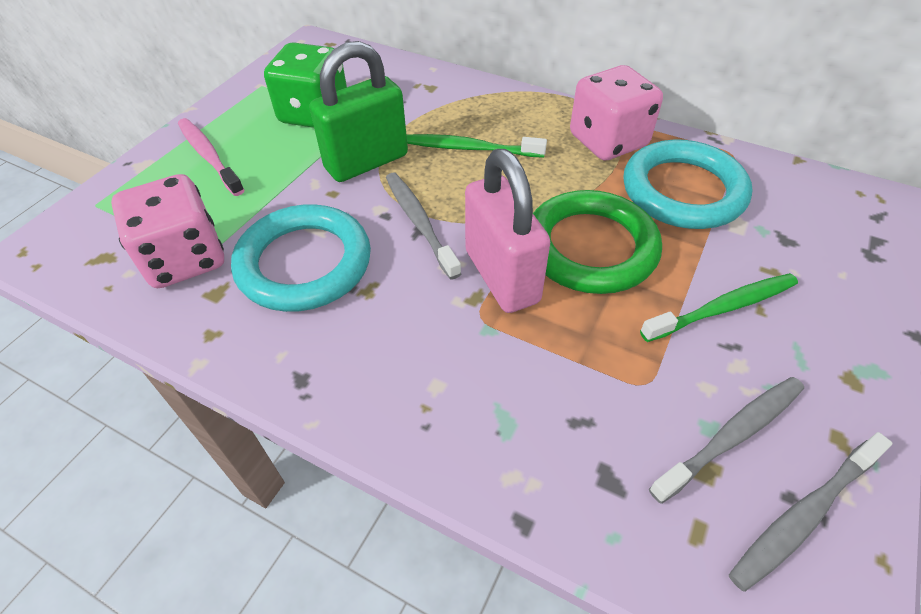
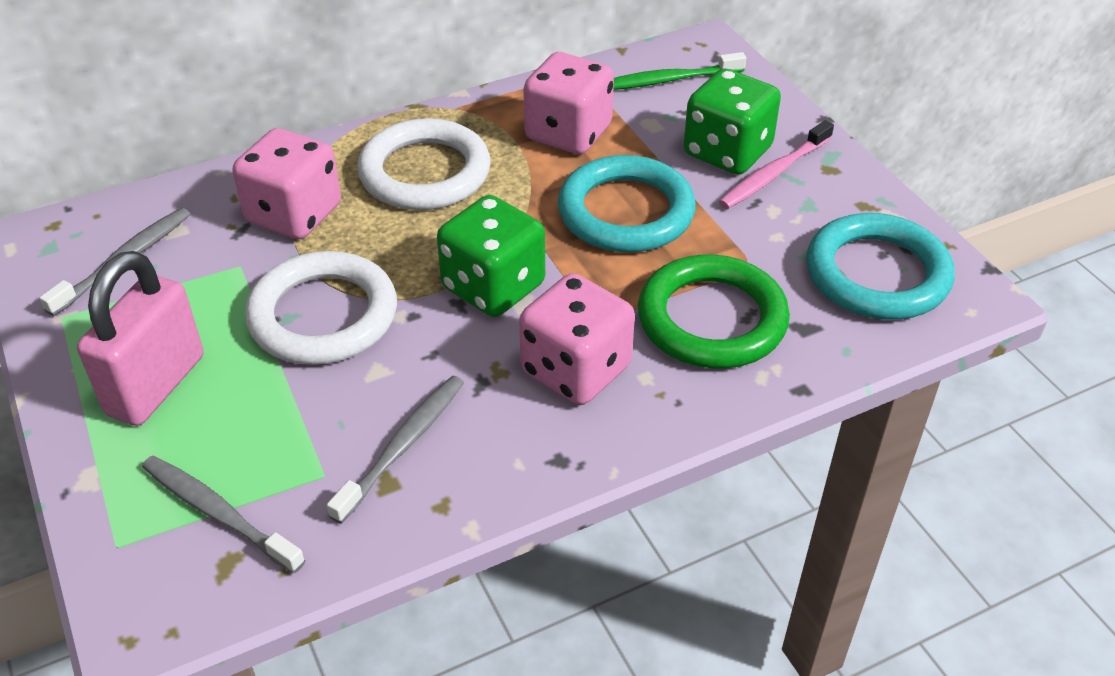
green dice: [264,42,347,128] = 1 -> [437,195,545,317] [684,69,781,175] = 2
green padlock: [309,41,408,182] = 1 -> none = 0
green toothbrush: [406,134,547,158] [640,273,798,342] = 2 -> [613,52,746,90] = 1
pink dice: [111,174,224,288] [570,65,663,160] = 2 -> [232,128,341,239] [519,273,635,405] [523,52,614,154] = 3
white ring: none = 0 -> [245,251,397,365] [357,118,491,210] = 2

